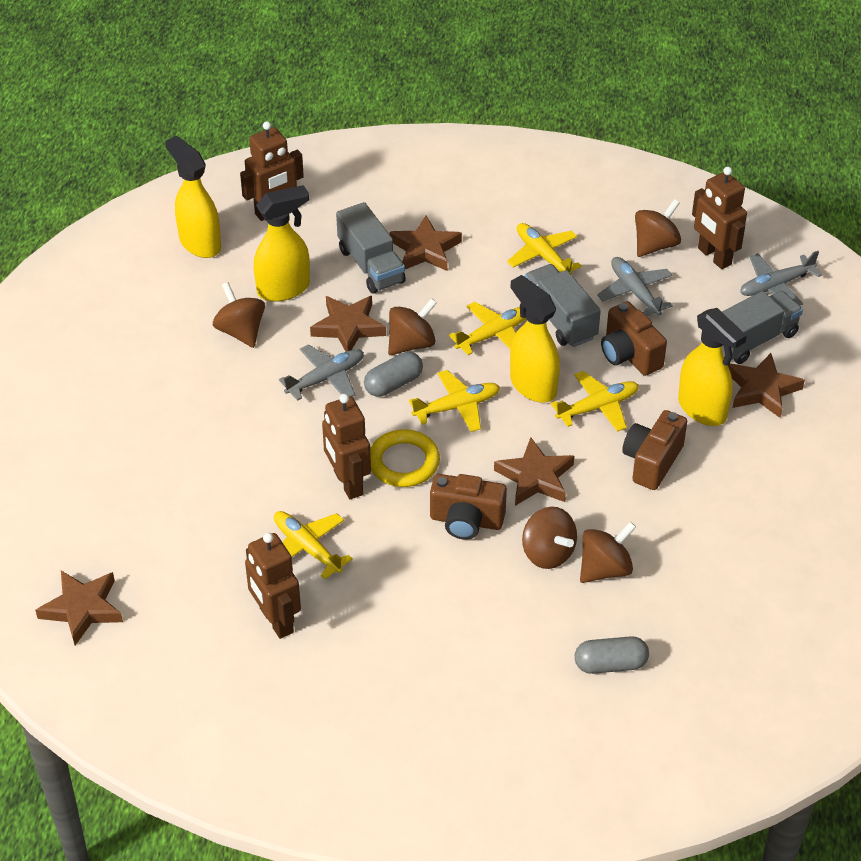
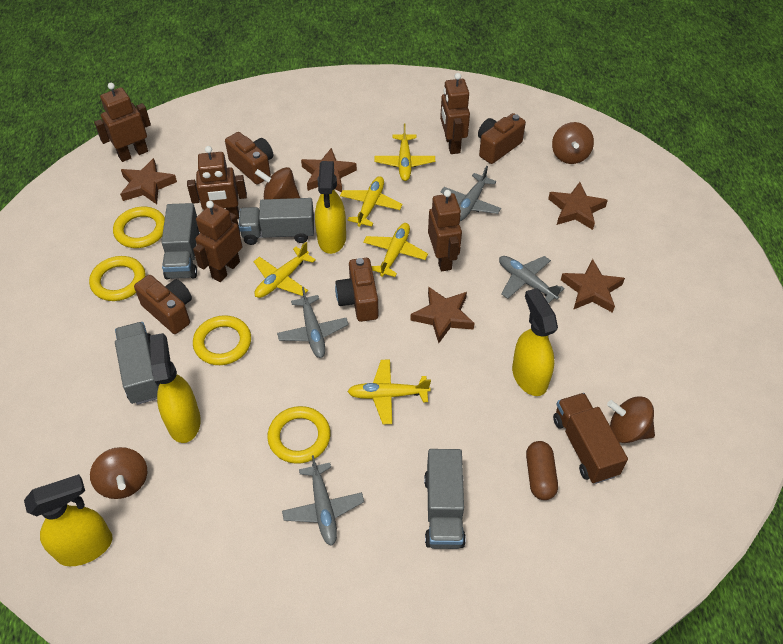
brown camera: [430,474,507,540] [601,301,667,376] [622,410,687,490] = 3 -> [134,275,192,334] [225,132,273,185] [335,258,378,322] [478,113,526,164] = 4
brown capsule: none = 0 -> [526,441,558,500] = 1
brown robot: [240,121,304,221] [245,533,301,639] [322,394,371,499] [692,167,747,269] = 4 -> [94,83,151,162] [187,146,247,219] [193,201,242,282] [428,190,462,272] [440,73,470,154] = 5
brown spinning top: [213,282,265,348] [388,298,437,355] [522,507,577,569] [580,522,636,583] [635,199,681,257] = 5 -> [90,447,147,499] [255,167,300,199] [552,122,594,164] [607,396,655,443] = 4
brown truck: none = 0 -> [553,393,628,484] = 1
grey capsule: [364,352,423,397] [575,636,649,674] = 2 -> none = 0
grey plane: [279,344,364,401] [597,257,673,316] [740,251,822,305] = 3 -> [277,287,349,358] [282,455,364,546] [440,166,501,221] [499,256,565,304] = 4
grey truck: [336,202,406,294] [525,264,601,347] [722,291,803,364] = 3 -> [115,322,159,405] [161,203,200,279] [239,198,314,245] [424,449,466,549] = 4
yellow ring: [370,429,440,487] = 1 -> [89,256,146,301] [113,207,165,248] [193,315,251,365] [267,406,330,464] = 4

